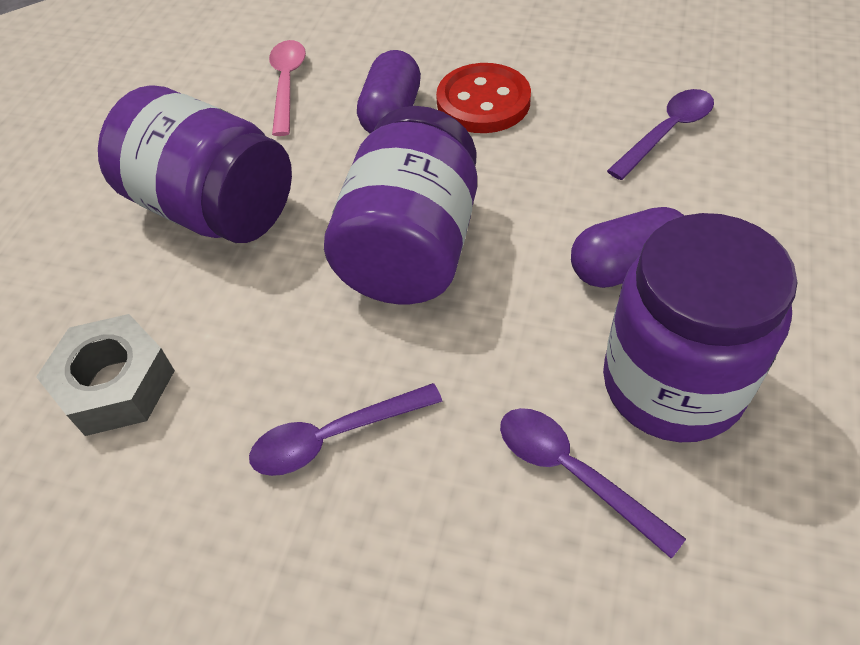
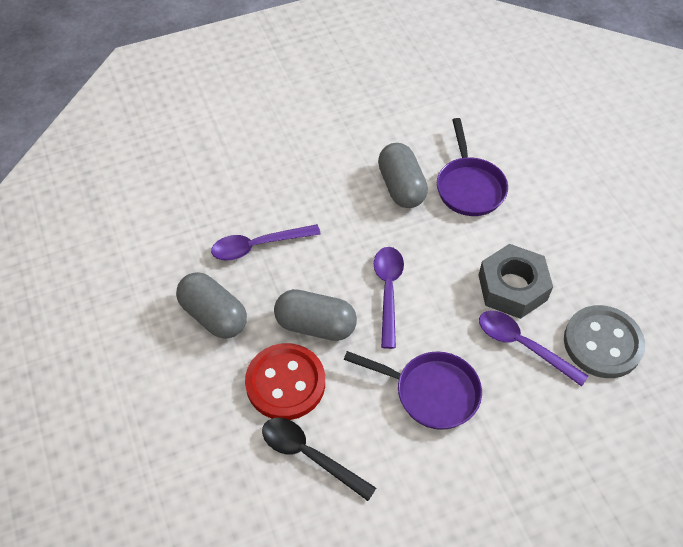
black spoon: none = 0 -> [262,418,376,501] = 1
grey button: none = 0 -> [564,305,645,378] = 1
grey capsule: none = 0 -> [176,272,247,339] [274,289,357,341] [378,143,428,208] = 3
pink spoon: [269,40,306,136] = 1 -> none = 0
purple capsule: [357,50,421,133] [571,207,685,288] = 2 -> none = 0
purple jar: [98,85,292,243] [324,106,477,304] [603,213,798,442] = 3 -> none = 0
purple pan: none = 0 -> [344,351,482,430] [437,118,508,216] = 2

